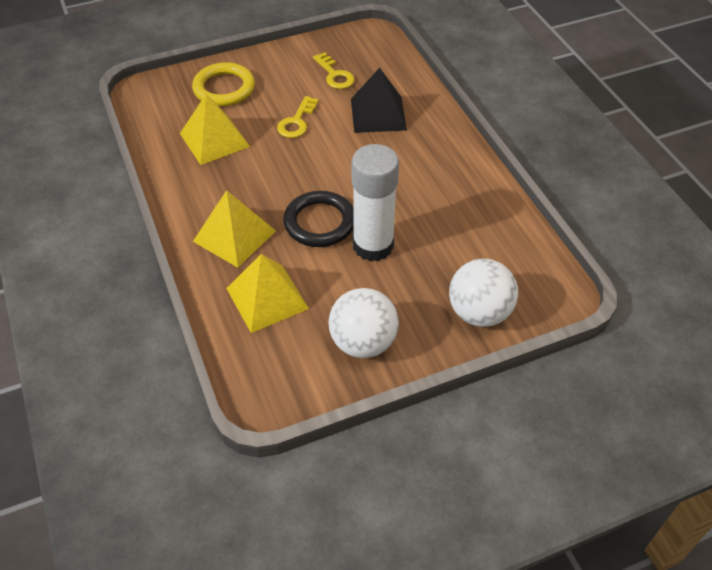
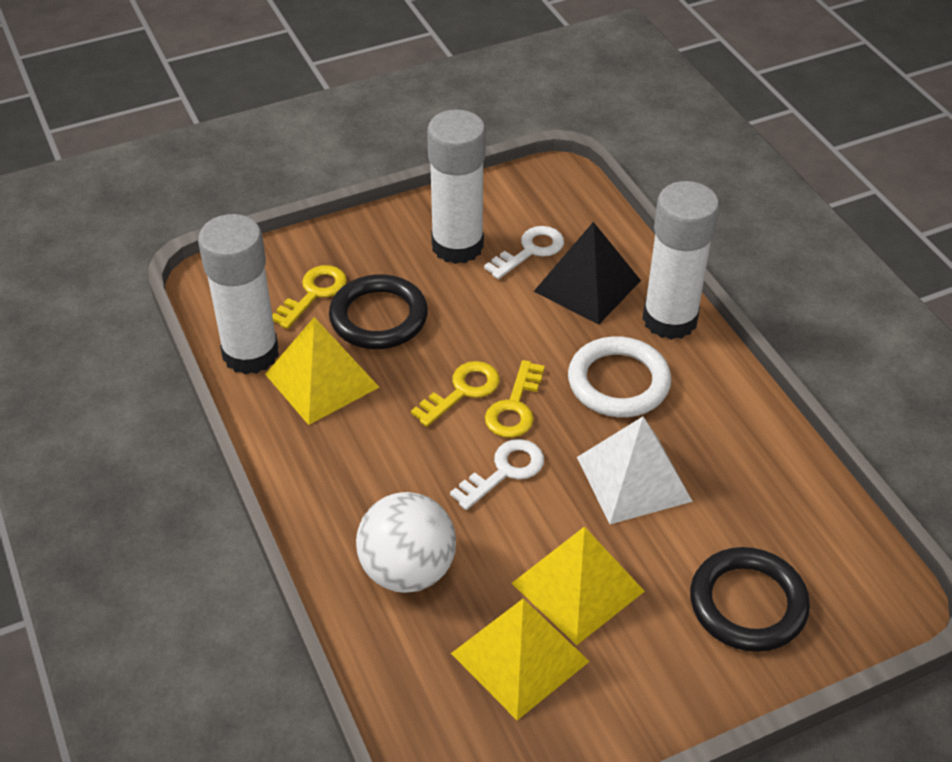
black ring: [283,191,354,247] = 1 -> [329,274,428,349] [690,547,810,652] = 2
white ball: [328,288,399,358] [449,259,518,327] = 2 -> [356,492,456,593] = 1
white glue stick: [352,144,399,262] = 1 -> [198,214,279,375] [427,110,486,264] [642,181,719,340] = 3
white key: none = 0 -> [450,439,544,510] [484,226,564,279] = 2
white pyramid: none = 0 -> [577,417,693,524] = 1
white ring: none = 0 -> [568,336,671,417] = 1
yellow key: [277,96,319,138] [313,52,355,89] = 2 -> [272,265,347,329] [411,361,500,427] [485,360,545,438] = 3
yellow ring: [192,62,255,106] = 1 -> none = 0

